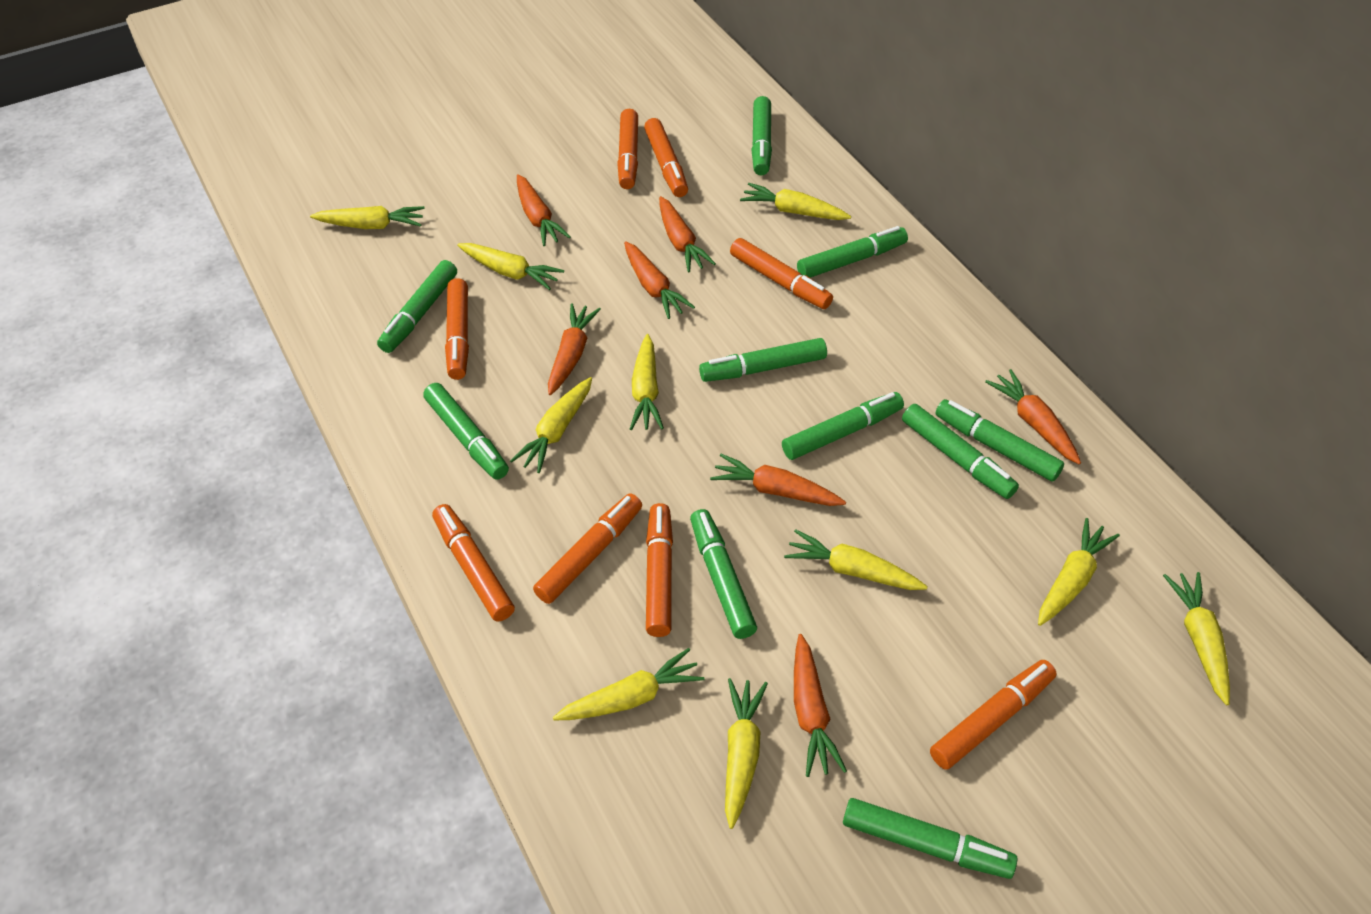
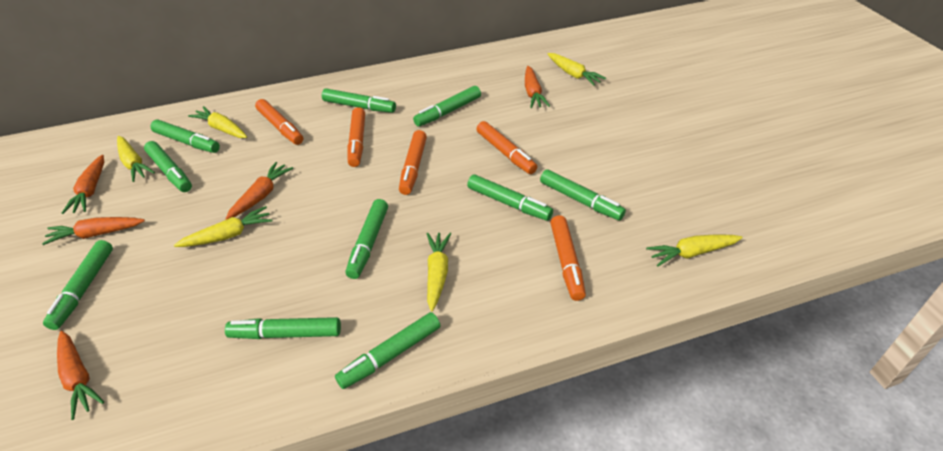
orange carrot: [517,174,571,246] [548,304,601,395] [624,241,695,319] [659,196,716,272] [710,454,846,506] [794,634,847,777] [985,369,1081,464] = 7 -> [42,217,145,245] [57,331,104,420] [62,155,104,214] [226,162,293,220] [525,66,550,108] = 5
orange marker: [432,504,515,622] [445,278,469,380] [533,493,642,604] [617,109,638,189] [644,118,688,197] [646,503,673,637] [730,238,833,309] [930,660,1057,770] = 8 -> [255,99,303,145] [347,107,365,167] [399,130,427,195] [477,121,537,174] [550,215,586,301] = 5
yellow carrot: [310,206,425,229] [457,243,564,290] [510,377,592,473] [553,648,705,721] [630,334,664,430] [725,678,768,829] [740,183,851,220] [784,529,928,590] [1038,518,1120,626] [1163,572,1230,705] = 10 -> [117,136,155,182] [174,206,272,247] [188,106,247,138] [427,233,451,311] [548,53,606,86] [646,234,743,266] = 6

